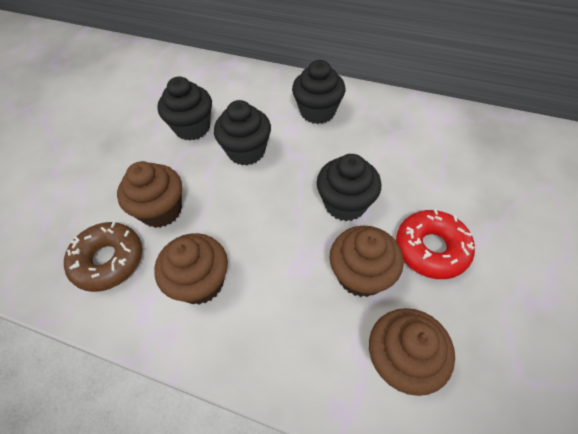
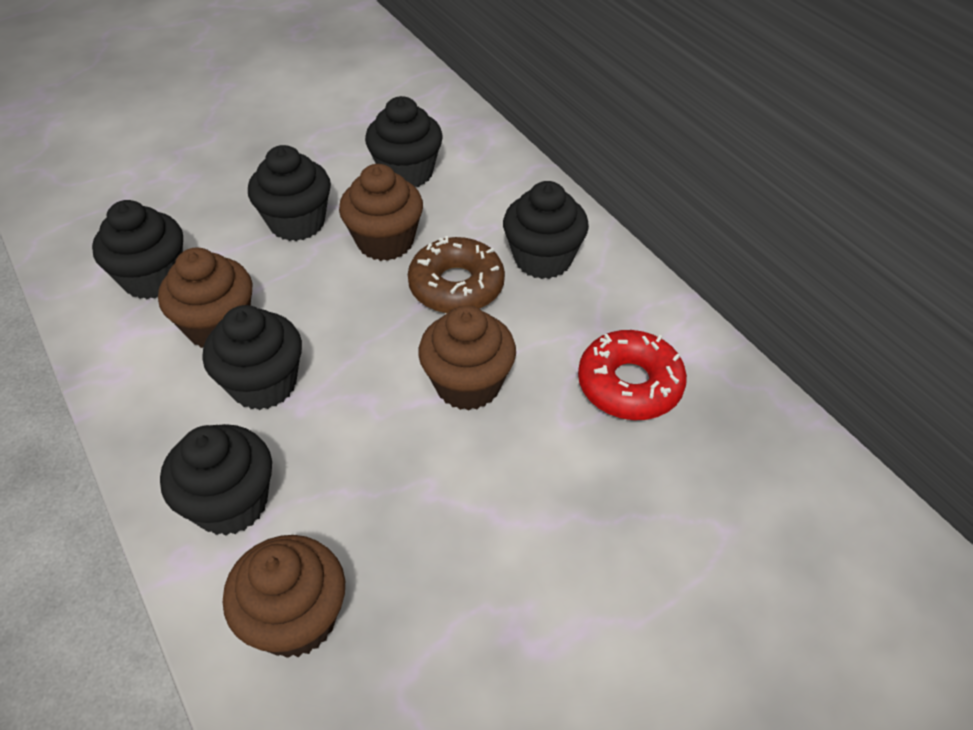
black cupcake: [157,77,212,141] [214,100,271,165] [292,60,345,124] [317,154,381,221] = 4 -> [92,200,183,299] [160,424,272,536] [203,305,302,410] [248,145,331,241] [365,96,443,187] [503,181,589,279] = 6

